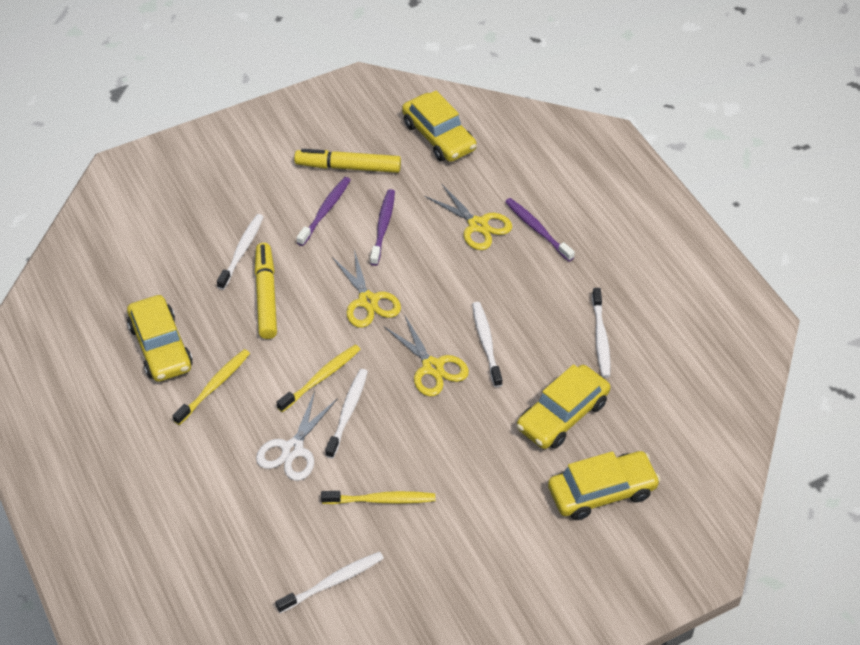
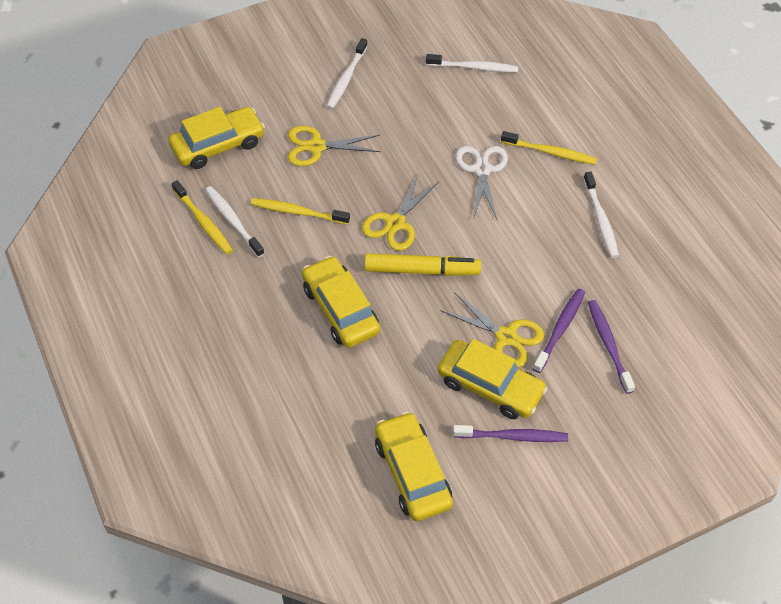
white toothbrush: [217,214,264,290] [275,551,384,613] [325,369,368,458] [472,302,502,387] [592,288,611,378] = 5 -> [205,186,264,257] [326,38,368,109] [426,54,518,72] [583,171,619,258] = 4
yellow marker: [255,243,277,339] [294,149,401,173] = 2 -> [364,253,481,276] = 1

